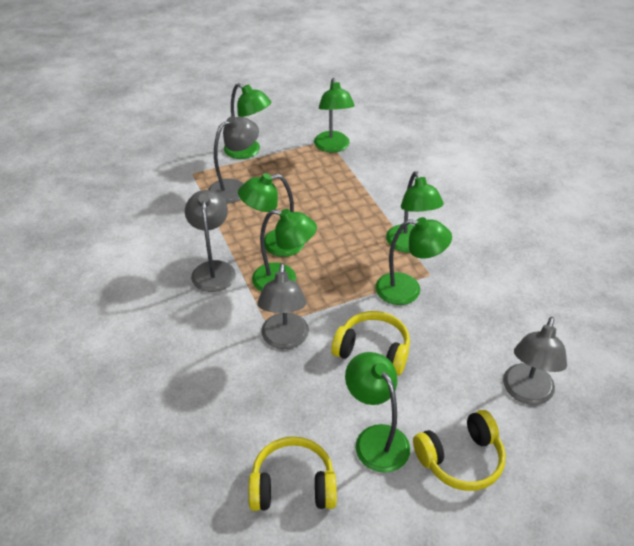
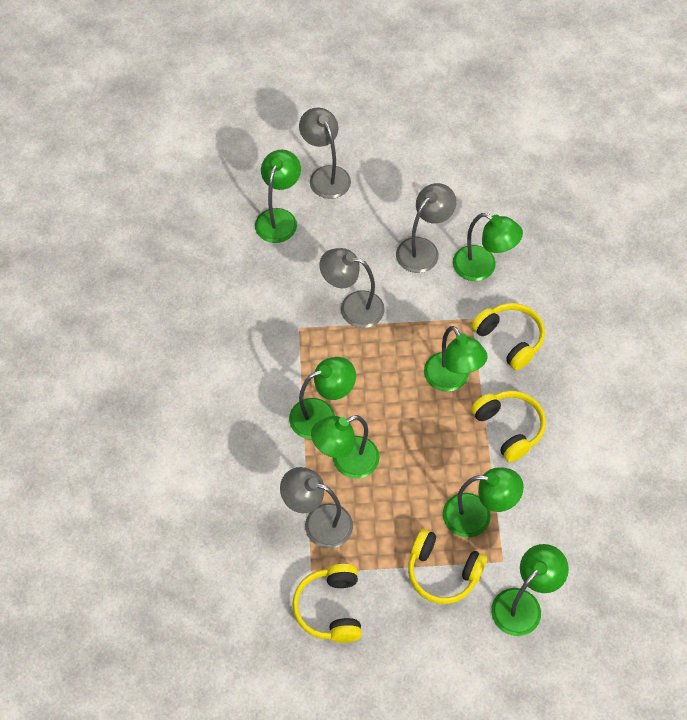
yellow headphones: [248,436,337,511] [331,311,410,376] [413,410,506,491] = 3 -> [292,564,362,643] [408,529,487,604] [471,390,546,462] [472,303,545,370] = 4

